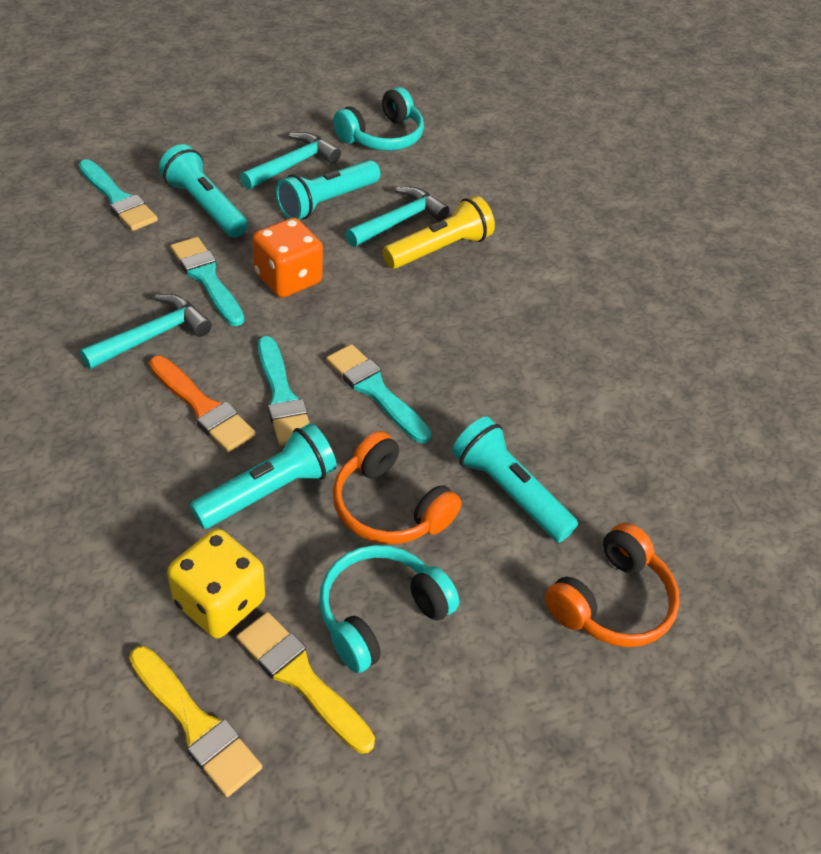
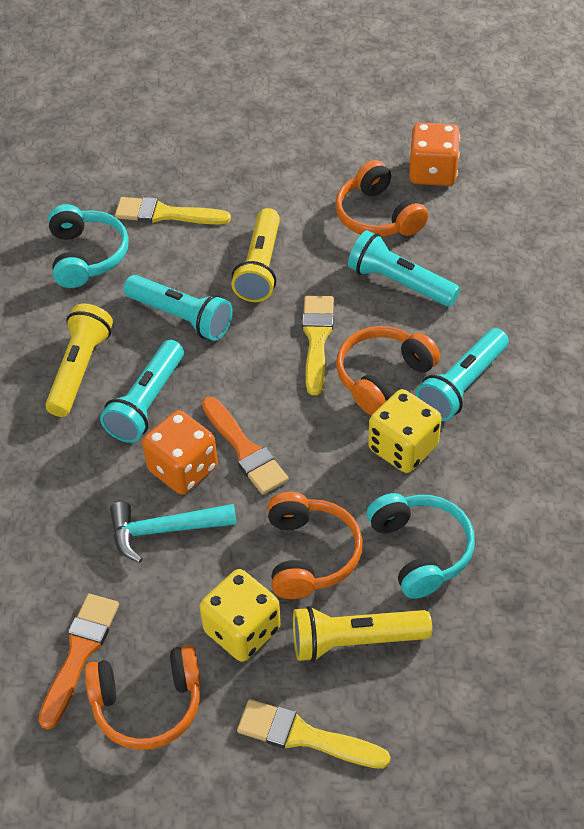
orange brush: [149,356,256,452] = 1 -> [38,594,119,729] [202,397,288,495] = 2
orange dice: [252,218,323,298] = 1 -> [142,410,218,495] [409,123,460,186] = 2
orange headphones: [333,431,462,544] [544,523,680,647] = 2 -> [85,645,201,750] [267,492,363,599] [335,160,428,237] [336,326,440,415] = 4
turquoise brush: [79,159,158,231] [170,237,244,326] [258,336,309,446] [326,344,431,443] = 4 -> none = 0
turquoise hammer: [80,294,212,369] [240,132,341,189] [345,187,450,247] = 3 -> [110,502,237,563] = 1
yellow brush: [129,646,262,797] [236,612,375,754] = 2 -> [115,197,231,224] [237,699,390,769] [302,296,334,395] = 3
yellow dice: [167,529,265,638] = 1 -> [200,569,281,662] [368,389,441,473] = 2
yellow flashlight: [383,196,495,269] = 1 -> [45,303,113,417] [231,208,280,302] [293,606,432,662] = 3

